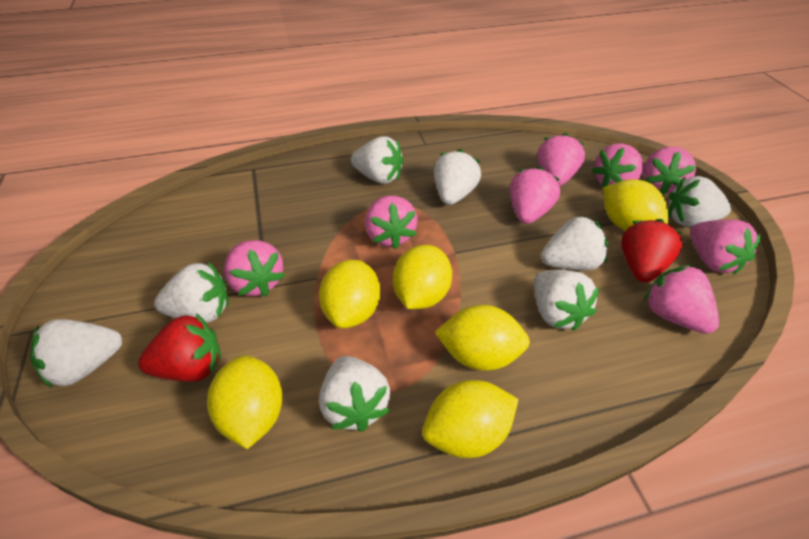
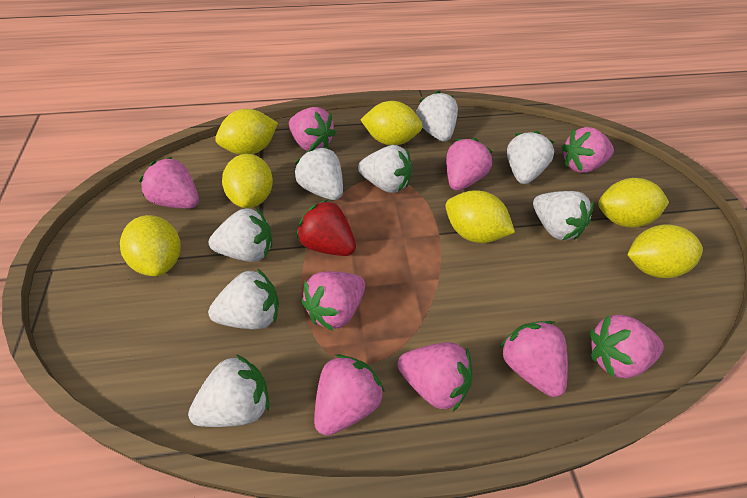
pink strawberry: [224,240,285,297] [365,196,418,249] [510,166,560,224] [537,133,585,186] [591,143,643,187] [643,147,696,195] [644,265,719,334] [690,220,761,275] = 8 -> [139,157,199,209] [289,107,336,151] [301,271,365,332] [314,354,384,436] [398,342,473,411] [446,138,493,191] [499,321,568,397] [562,127,614,173] [590,315,664,378] = 9
red strawberry: [138,313,221,382] [621,219,682,283] = 2 -> [297,199,356,256] = 1
yellow lemon: [207,355,283,449] [319,260,380,329] [393,245,452,309] [422,380,519,458] [434,305,530,371] [603,179,669,231] = 6 -> [120,215,181,276] [215,109,278,155] [222,154,273,208] [360,101,423,145] [445,190,515,243] [598,178,669,228] [627,224,703,278] = 7

